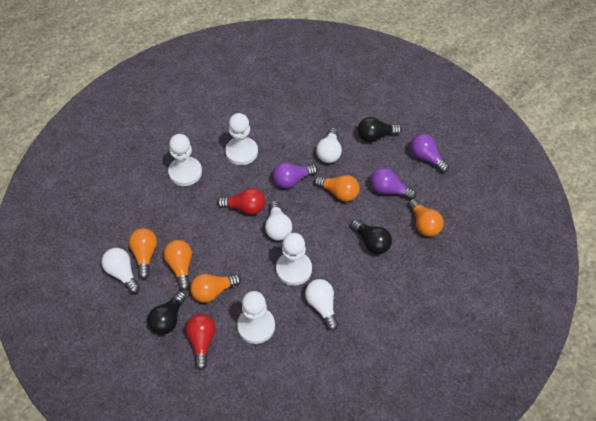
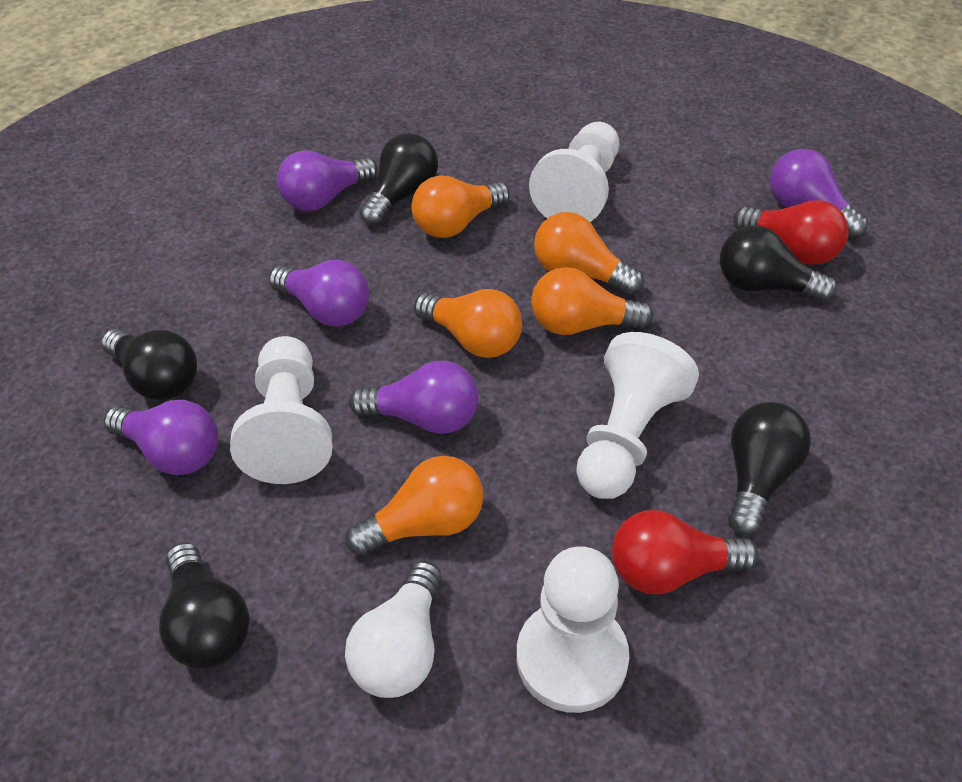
black light bulb: [147,291,186,335] [351,219,392,254] [358,117,402,142] = 3 -> [101,329,197,400] [159,542,250,669] [360,133,438,226] [720,226,838,302] [728,402,811,536] = 5
purple light bulb: [273,162,317,188] [370,168,416,200] [410,134,449,173] = 3 -> [104,400,218,475] [269,260,369,327] [277,150,378,211] [349,361,479,434] [770,149,868,239] = 5
white light bulb: [102,248,140,294] [265,200,292,241] [305,279,338,331] [316,128,342,163] = 4 -> [345,561,442,698] = 1

